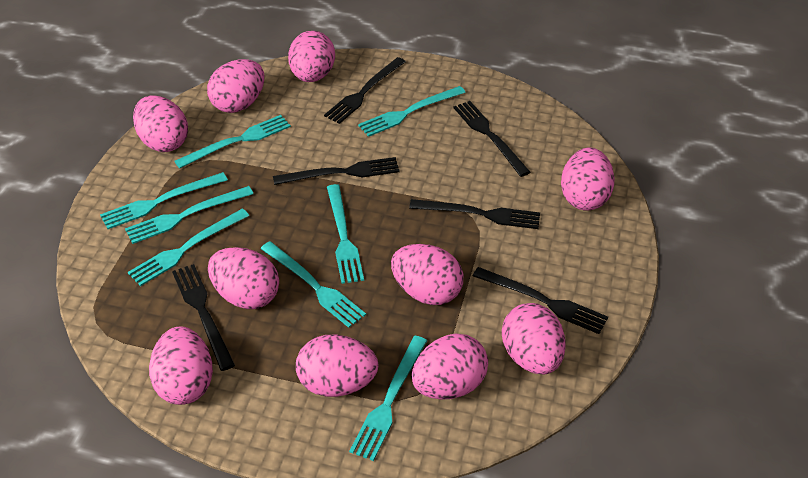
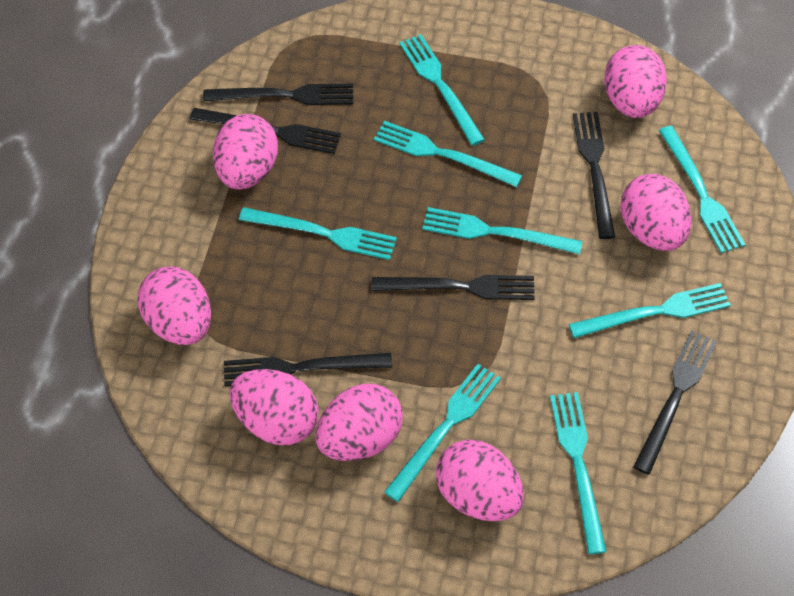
pink egg: [133,95,188,152] [149,327,213,405] [207,59,264,113] [208,247,279,309] [288,31,335,82] [296,335,378,397] [391,244,463,305] [412,334,488,400] [502,303,566,375] [561,147,615,211] = 10 -> [138,266,211,345] [213,114,278,190] [230,369,319,445] [315,384,403,461] [436,440,524,521] [604,45,667,118] [620,174,691,251] = 7

